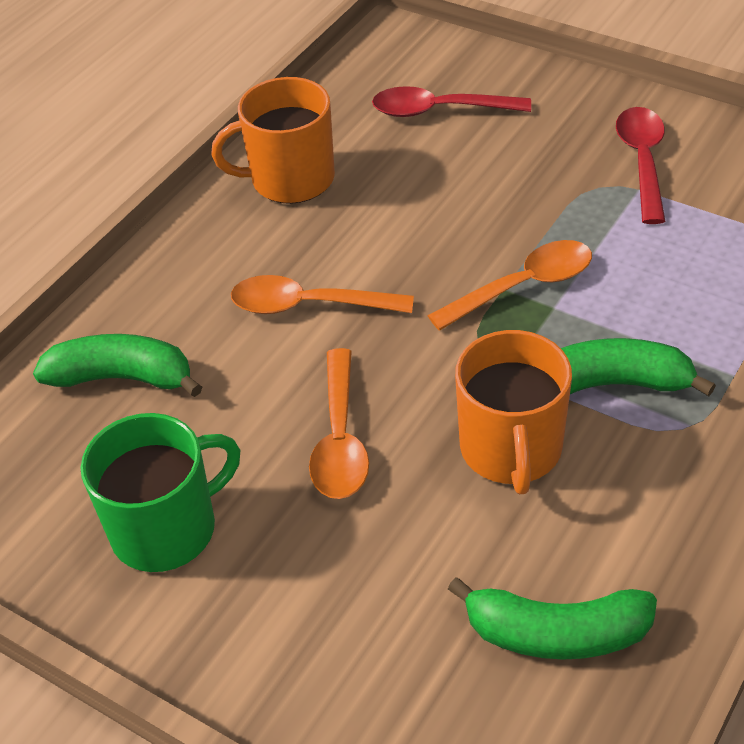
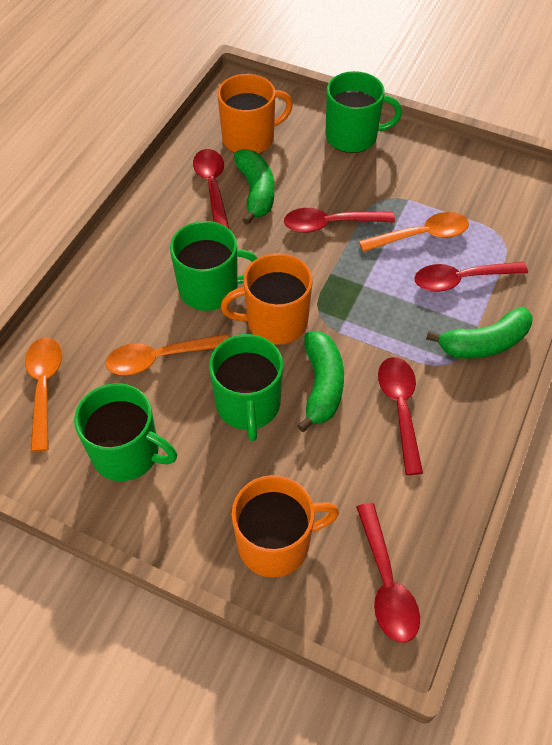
green mug: [81,413,240,572] = 1 -> [74,383,177,481] [170,221,258,311] [209,334,283,441] [326,71,402,153] = 4
orange mug: [211,77,335,204] [455,330,572,494] = 2 -> [217,74,293,154] [220,253,313,345] [232,475,339,578] = 3
red spoon: [372,86,531,117] [616,107,665,224] = 2 -> [193,149,229,229] [284,208,395,233] [356,503,420,643] [378,357,423,475] [414,262,528,292] = 5

